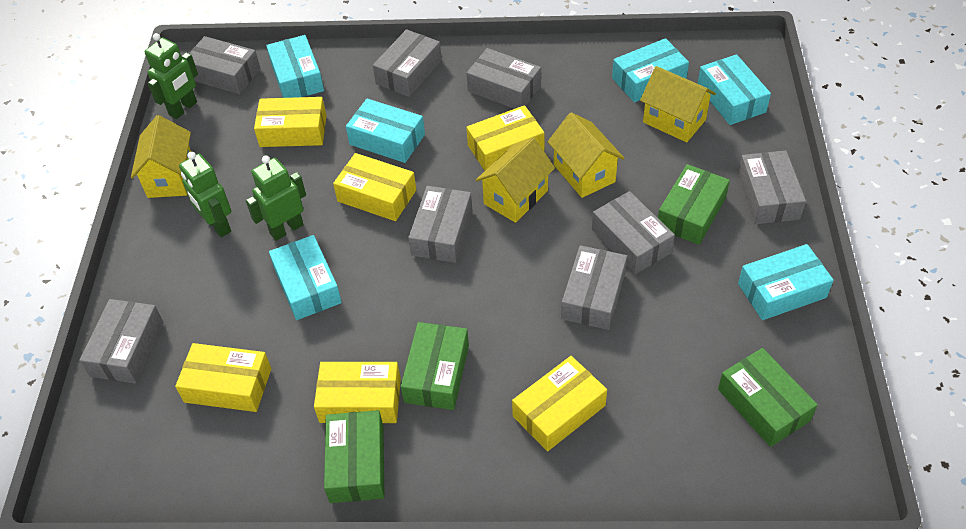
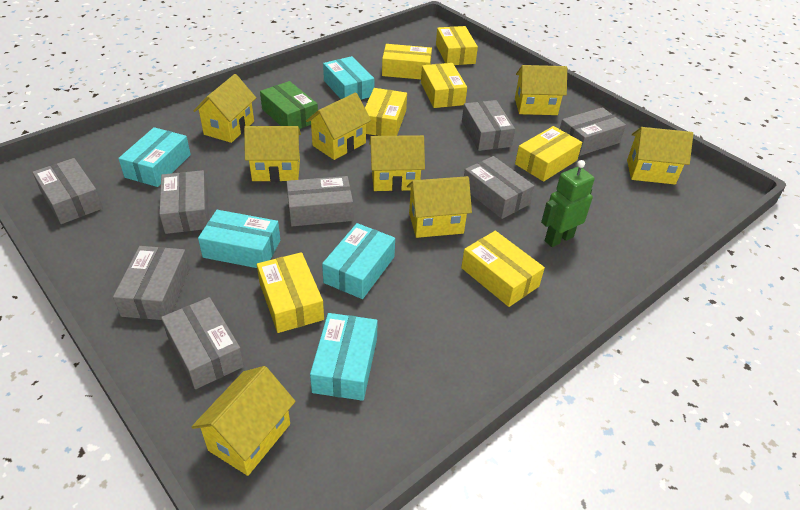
green box: [324,410,385,503] [401,322,469,410] [658,164,730,245] [718,348,818,447] = 4 -> [260,81,318,129] = 1
green robot: [145,33,198,119] [179,152,231,237] [246,156,306,241] = 3 -> [541,160,595,247] = 1
turquoise box: [266,35,324,98] [269,235,342,320] [346,99,425,163] [612,38,689,103] [698,54,771,125] [738,244,834,320] = 6 -> [118,127,191,187] [198,210,280,268] [310,313,378,401] [322,223,395,299] [323,56,374,100] = 5
yellow box: [175,343,271,412] [254,97,327,147] [314,362,401,423] [333,153,416,221] [466,105,545,171] [512,356,607,451] = 6 -> [257,252,324,333] [365,88,407,136] [382,44,432,79] [421,63,467,108] [436,26,478,65] [461,231,545,307] [515,126,582,182] = 7
yellow house: [131,115,191,198] [476,137,555,223] [548,112,624,198] [640,66,716,142] = 4 -> [192,366,295,476] [193,74,256,143] [244,126,301,182] [306,93,371,160] [369,135,425,191] [407,176,472,238] [515,65,567,115] [627,127,693,184] = 8

